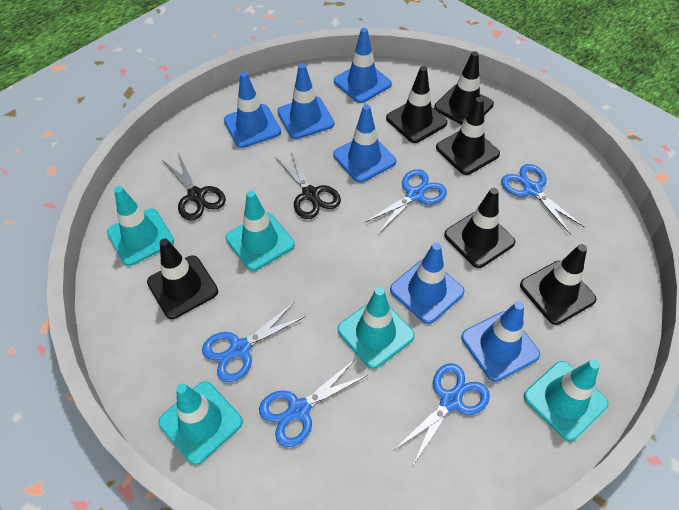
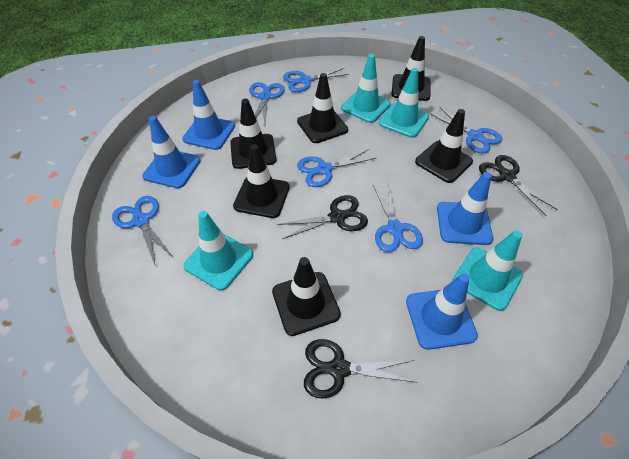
black scissors: [162,153,226,221] [275,149,341,219] = 2 -> [277,195,368,239] [304,339,418,399] [479,155,558,216] = 3
blue scissors: [202,302,306,382] [259,359,368,447] [364,169,447,234] [394,363,490,467] [501,164,585,235] = 5 -> [112,196,174,265] [249,82,284,124] [283,68,349,92] [297,149,376,187] [373,183,423,252] [430,107,502,154] = 6
blue traffic cone: [224,72,281,148] [277,63,334,139] [333,105,396,183] [334,28,392,103] [390,242,465,324] [461,301,540,382] = 6 -> [142,116,200,188] [182,80,235,150] [406,274,478,350] [437,172,493,245] = 4
turquoise traffic cone: [107,186,174,266] [158,381,243,465] [226,191,295,271] [338,287,415,369] [524,359,609,441] = 5 -> [183,211,253,290] [341,54,391,123] [379,68,429,138] [453,230,523,311] = 4

